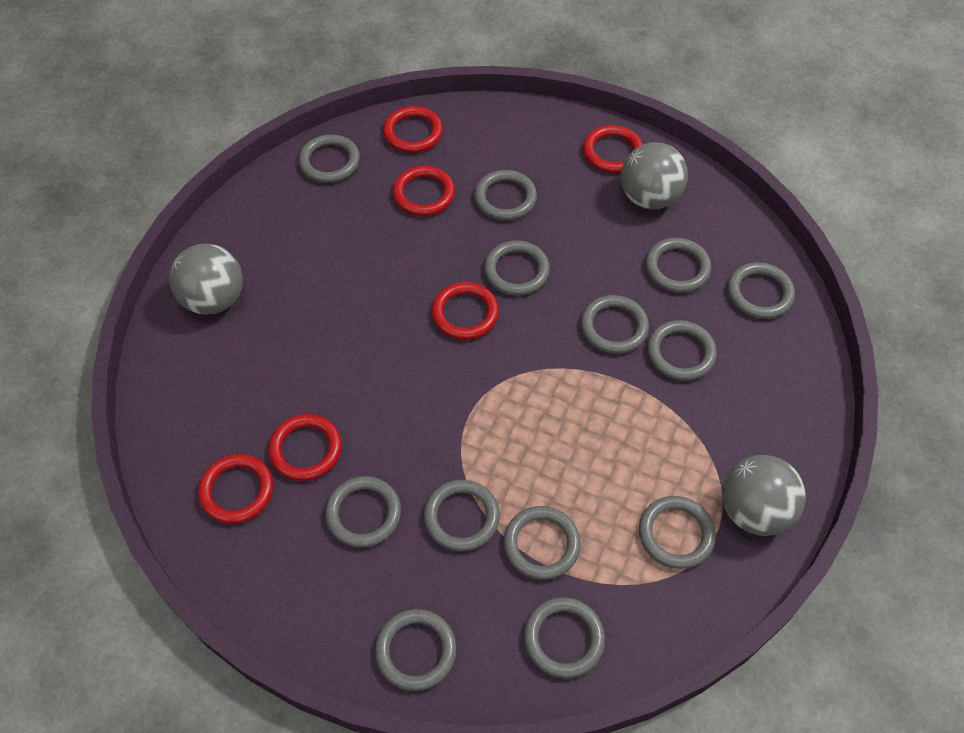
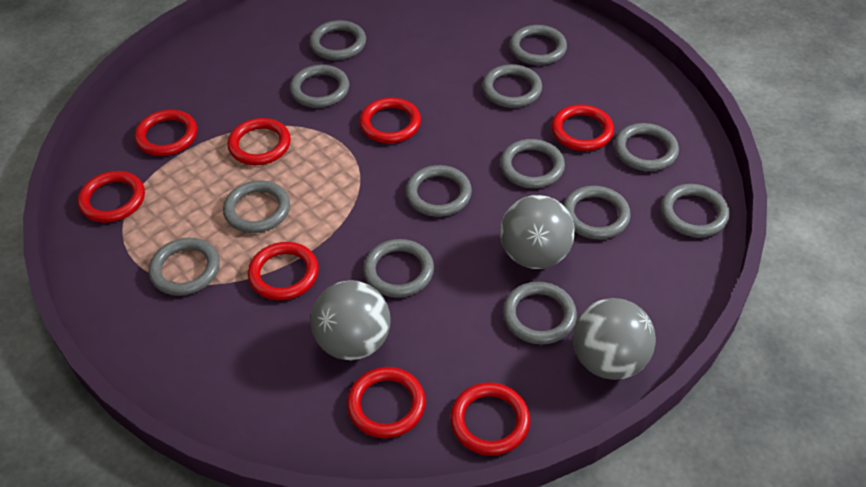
red ring: [198,454,273,524] [268,414,342,481] [383,106,443,153] [393,166,455,216] [432,282,499,340] [583,125,643,173] = 6 -> [78,171,145,223] [134,110,197,156] [227,118,291,165] [248,242,319,300] [347,367,426,438] [359,98,421,143] [450,382,530,456] [551,105,614,151] = 8

